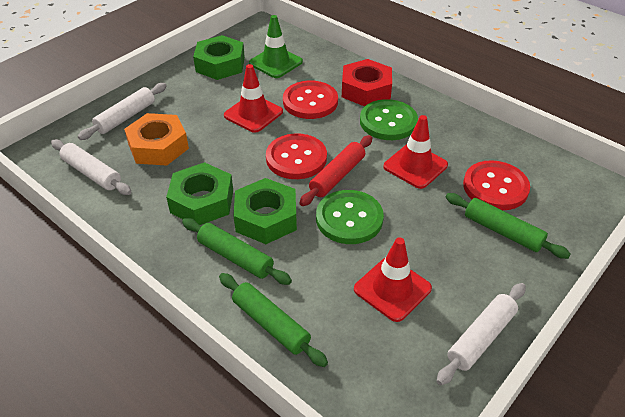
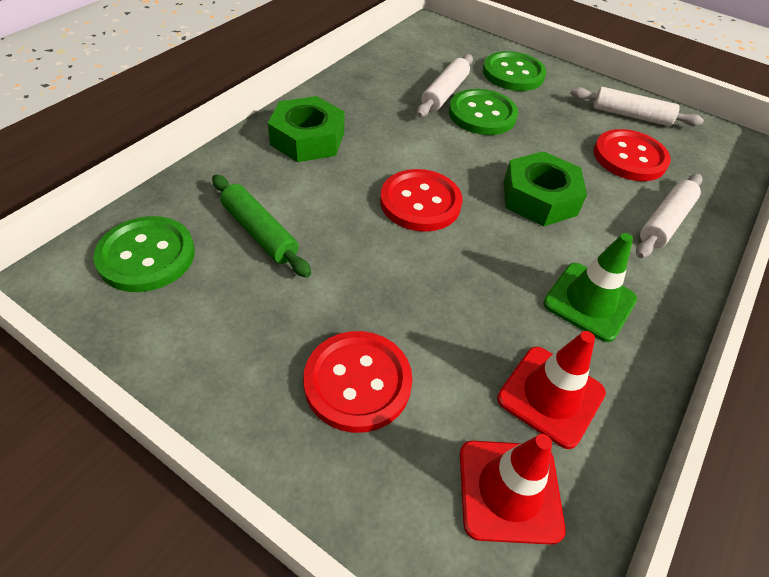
green button: [316,190,384,244] [360,99,418,140] = 2 -> [93,216,195,292] [449,89,518,135] [483,51,546,91] = 3
green nut: [166,162,233,225] [193,35,245,80] [234,178,297,244] = 3 -> [268,96,344,162] [504,151,587,226] = 2
green rolling pin: [182,218,292,285] [219,273,328,367] [446,193,571,259] = 3 -> [212,175,311,278] = 1
orange nut: [124,113,189,166] = 1 -> none = 0
red nut: [342,59,392,106] = 1 -> none = 0
red rolling pin: [299,135,372,206] = 1 -> none = 0
red traffic cone: [224,64,283,133] [354,237,432,322] [383,115,448,189] = 3 -> [460,434,566,545] [497,331,606,449] = 2

